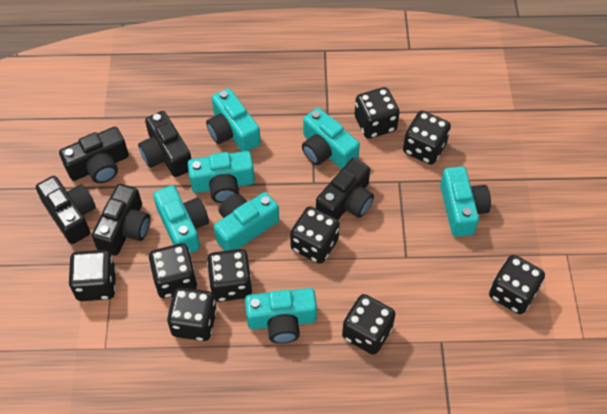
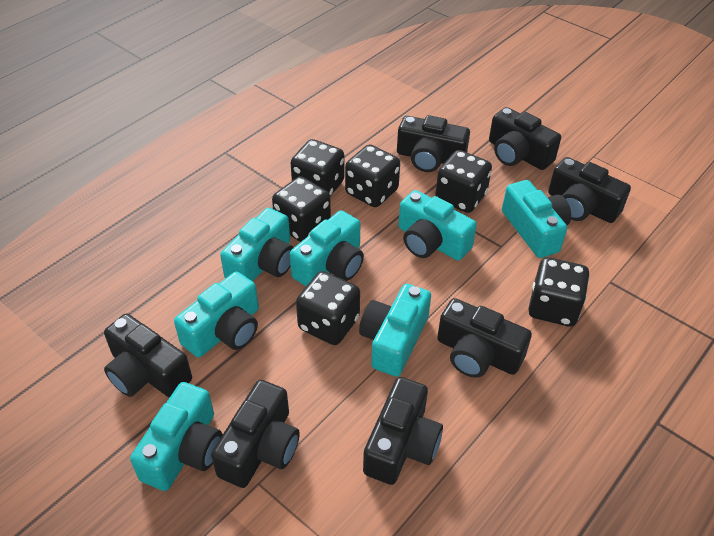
black camera: [36,176,96,244] [59,127,129,183] [92,184,150,256] [138,111,191,177] [316,158,374,220] = 5 -> [104,314,192,398] [211,380,300,488] [363,377,443,485] [397,115,470,172] [437,298,532,378] [489,107,561,170] [548,157,631,223] = 7
black dice: [68,250,116,301] [149,243,197,298] [167,287,217,341] [207,249,252,302] [290,206,340,264] [342,294,395,355] [355,87,400,139] [403,111,451,165] [489,255,545,314] = 9 -> [272,176,331,242] [291,139,344,196] [296,271,360,345] [345,145,400,207] [435,150,492,213] [528,257,589,327] = 6

